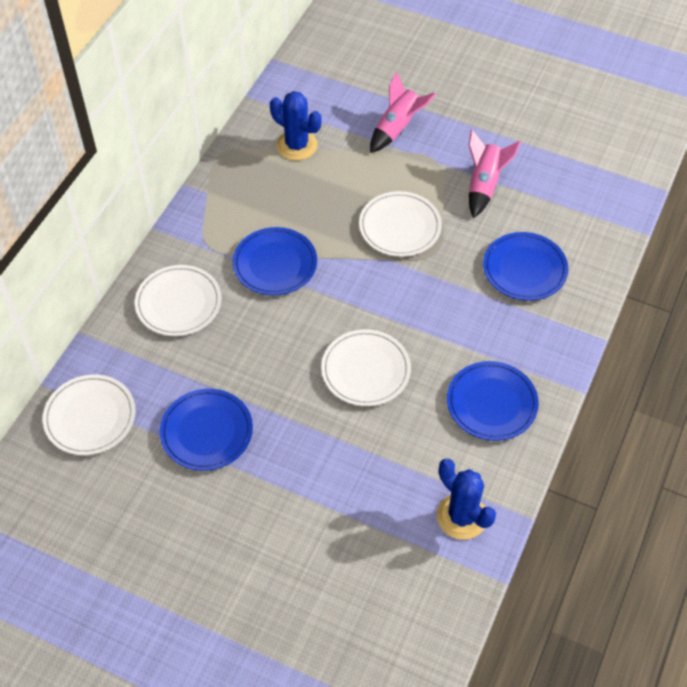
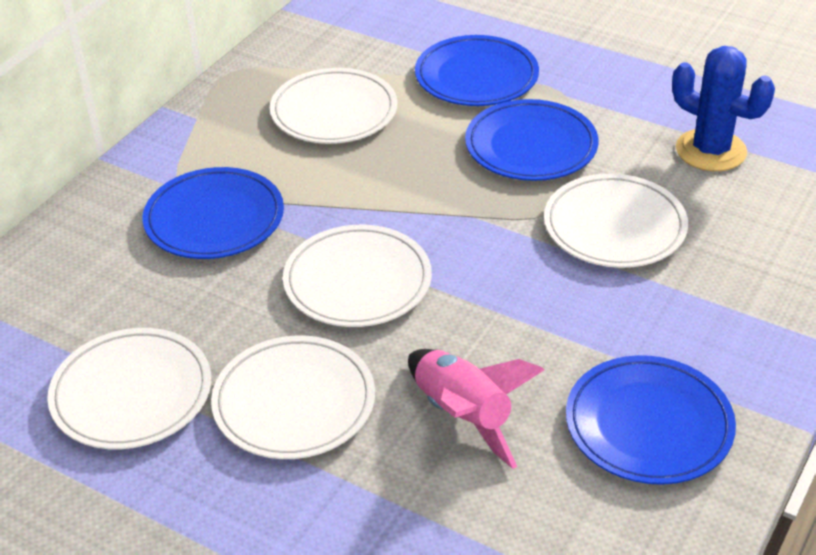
blue cactus: [270,91,321,161] [437,459,496,540] = 2 -> [672,46,775,171] = 1
pink rocket: [370,72,436,153] [469,130,521,218] = 2 -> [408,349,544,469] = 1
white plate: [43,374,136,455] [135,265,221,336] [321,329,411,406] [359,191,442,257] = 4 -> [47,328,211,449] [211,335,375,459] [270,68,397,144] [283,225,432,327] [544,174,688,268] = 5

